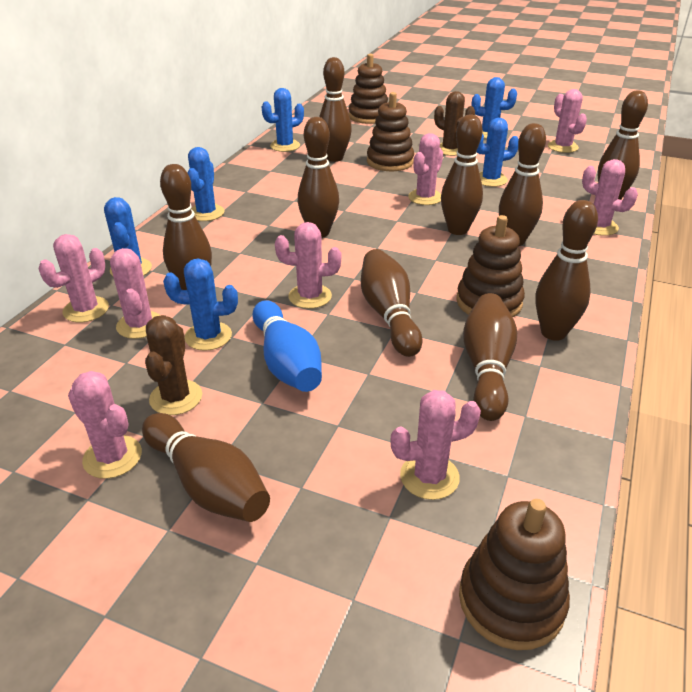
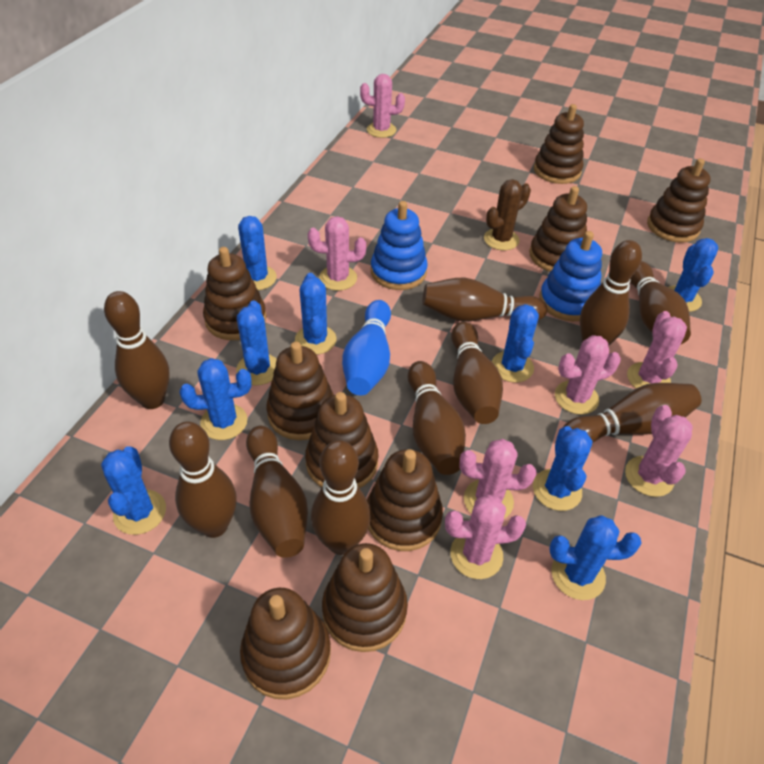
blue cactus: [104,197,152,276] [163,258,238,351] [187,147,224,221] [262,88,304,152] [472,77,517,139] [476,118,519,187] = 6 -> [101,446,166,535] [180,358,252,440] [236,300,277,385] [238,216,277,290] [295,273,336,355] [492,304,539,383] [533,426,593,511] [549,515,642,600] [668,238,718,312] = 9
blue stacking toy: none = 0 -> [371,201,428,290] [539,231,602,321] = 2
brown cactus: [145,315,202,415] [434,91,475,156] = 2 -> [484,179,531,250] = 1
brown stacking toy: [349,54,388,124] [367,92,414,171] [456,215,525,317] [459,499,570,650] = 4 -> [203,247,266,340] [240,588,331,699] [266,342,334,440] [305,392,378,488] [322,543,408,652] [367,449,443,551] [529,186,587,272] [534,104,584,184] [647,159,711,243] = 9
pink cactus: [39,234,109,322] [68,371,142,479] [110,248,161,339] [275,222,341,309] [390,390,481,500] [408,133,443,205] [548,89,587,153] [582,159,638,236] = 8 -> [308,216,366,291] [360,74,405,138] [445,494,526,579] [460,439,536,518] [555,335,621,415] [625,405,693,497] [627,311,687,388] = 7

